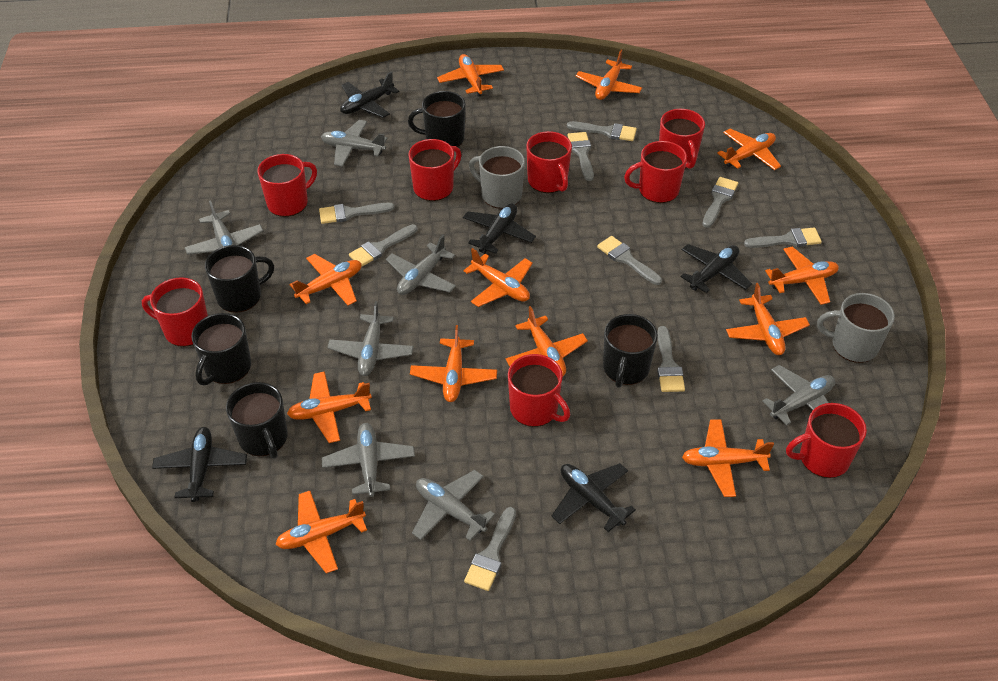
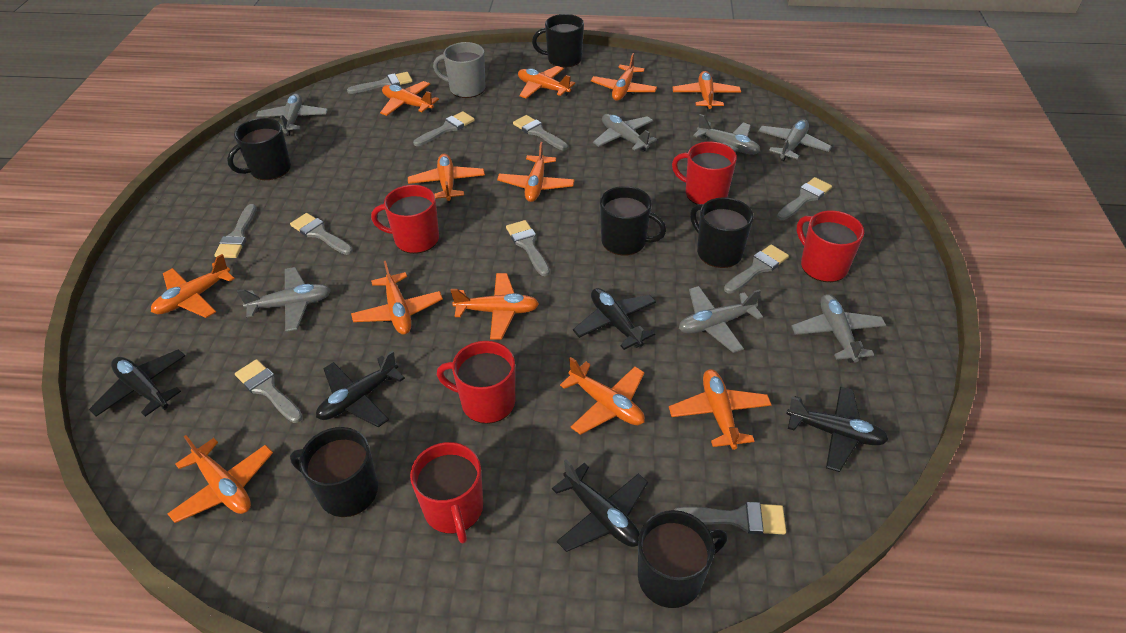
black mug: [191,313,251,386] [205,245,274,313] [226,382,288,459] [408,91,466,147] [603,314,658,388] = 5 -> [227,118,291,180] [290,427,378,517] [532,14,584,68] [600,186,666,256] [638,510,727,608] [690,197,754,268] = 6
grey brush: [319,203,394,224] [349,224,417,267] [464,507,516,591] [567,121,637,141] [567,132,594,181] [597,236,662,285] [657,326,685,392] [702,177,738,228] [744,227,822,248] = 9 -> [214,204,256,258] [235,359,303,423] [290,213,353,255] [347,72,413,94] [413,111,475,146] [506,220,550,276] [513,115,568,151] [674,502,786,534] [724,244,789,294] [777,177,832,220] = 10
grey mug: [469,146,525,209] [817,293,895,363] = 2 -> [433,42,486,98] = 1
red mug: [142,277,208,347] [257,154,317,217] [408,139,461,201] [508,354,570,427] [526,131,572,193] [624,141,687,203] [659,109,705,169] [786,403,867,478] = 8 -> [371,185,439,254] [410,442,483,544] [437,341,515,424] [672,141,737,205] [797,210,864,282] = 5

